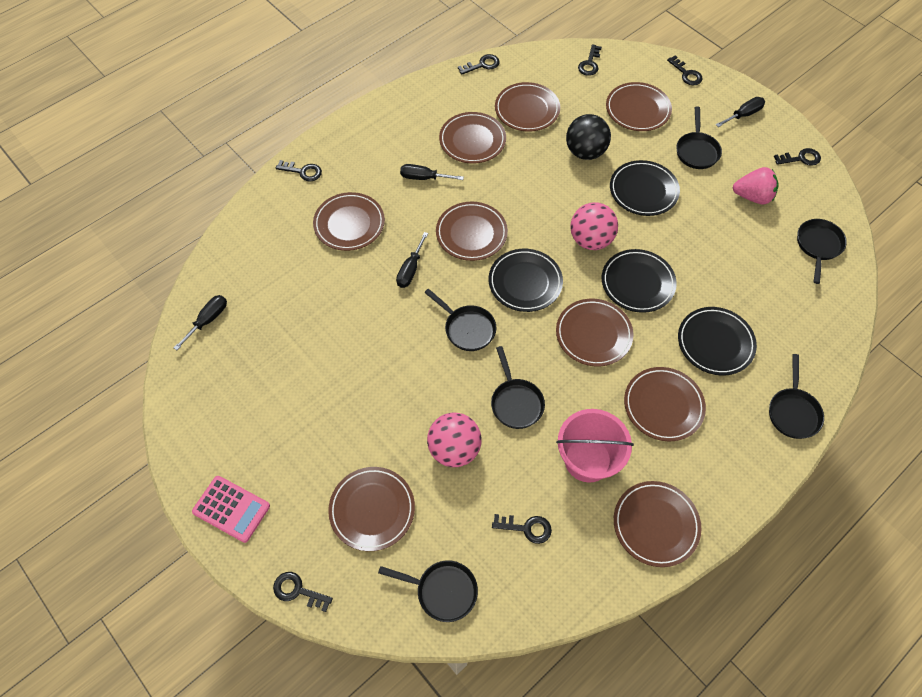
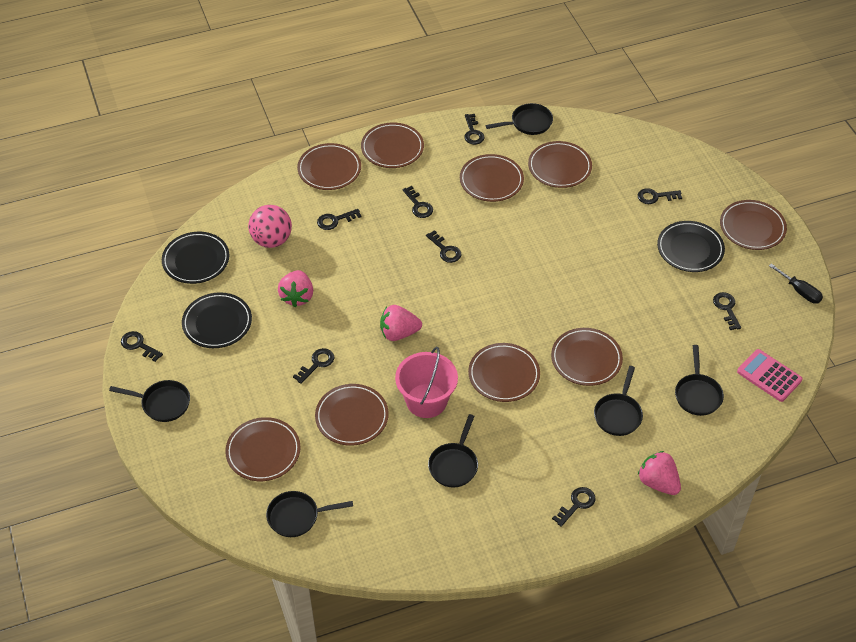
black ball: [566,114,611,160] = 1 -> none = 0
black key: [273,572,333,612] [276,160,322,182] [458,54,500,75] [492,514,552,544] [578,44,602,76] [667,55,703,85] [774,148,821,166] = 7 -> [121,331,163,362] [293,348,334,384] [317,209,362,230] [402,186,433,218] [426,230,461,263] [464,114,484,145] [552,487,596,527] [638,188,682,204] [713,292,741,330] = 9
black plate: [489,249,563,312] [602,249,677,313] [610,160,680,216] [678,307,757,375] = 4 -> [162,232,229,284] [182,292,252,348] [657,221,725,272] = 3
black screwdriver: [174,295,227,350] [396,232,428,288] [400,164,464,180] [716,97,765,127] = 4 -> [769,263,823,304] = 1
pink ball: [427,413,482,467] [570,202,618,250] = 2 -> [248,205,292,248] = 1
pink strawberry: [733,167,779,204] = 1 -> [278,270,313,307] [380,305,422,341] [638,451,681,495] = 3

